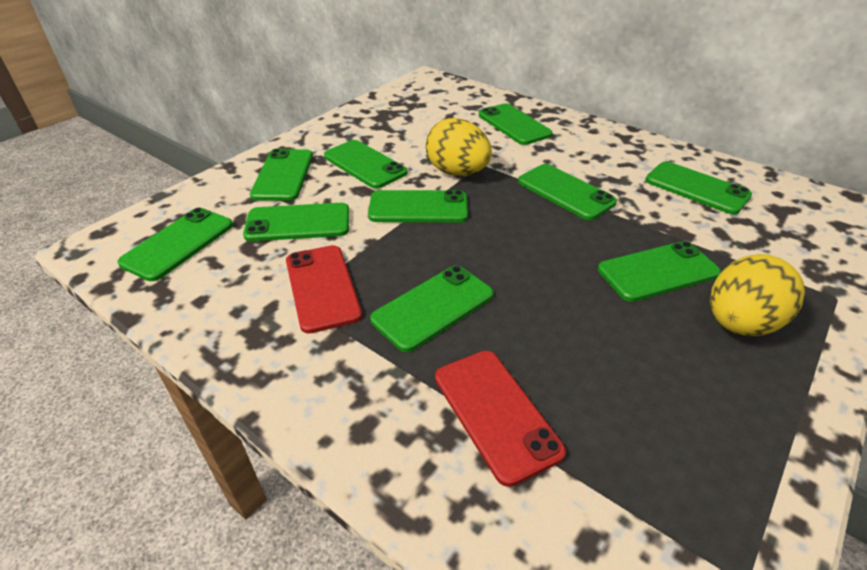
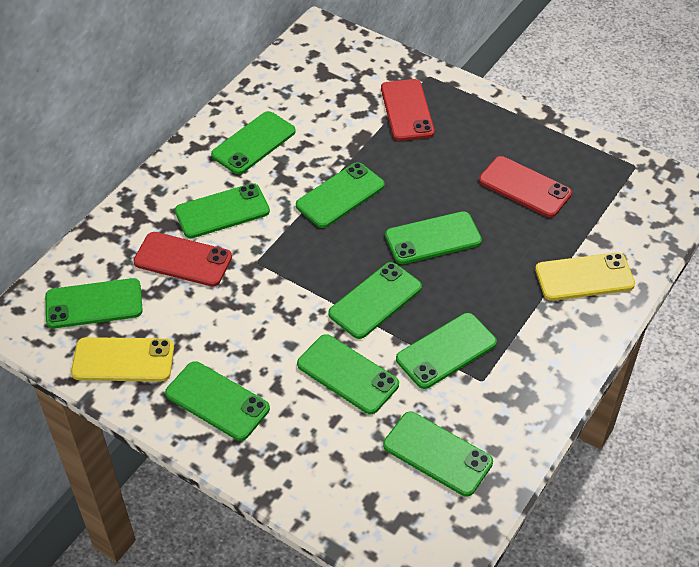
red phone: [286,245,362,334] [435,351,566,487] = 2 -> [133,232,232,286] [381,79,435,141] [479,156,572,217] = 3
yellow egg: [426,118,492,176] [710,254,805,336] = 2 -> none = 0
yellow phone: none = 0 -> [71,337,174,382] [535,252,635,301] = 2

